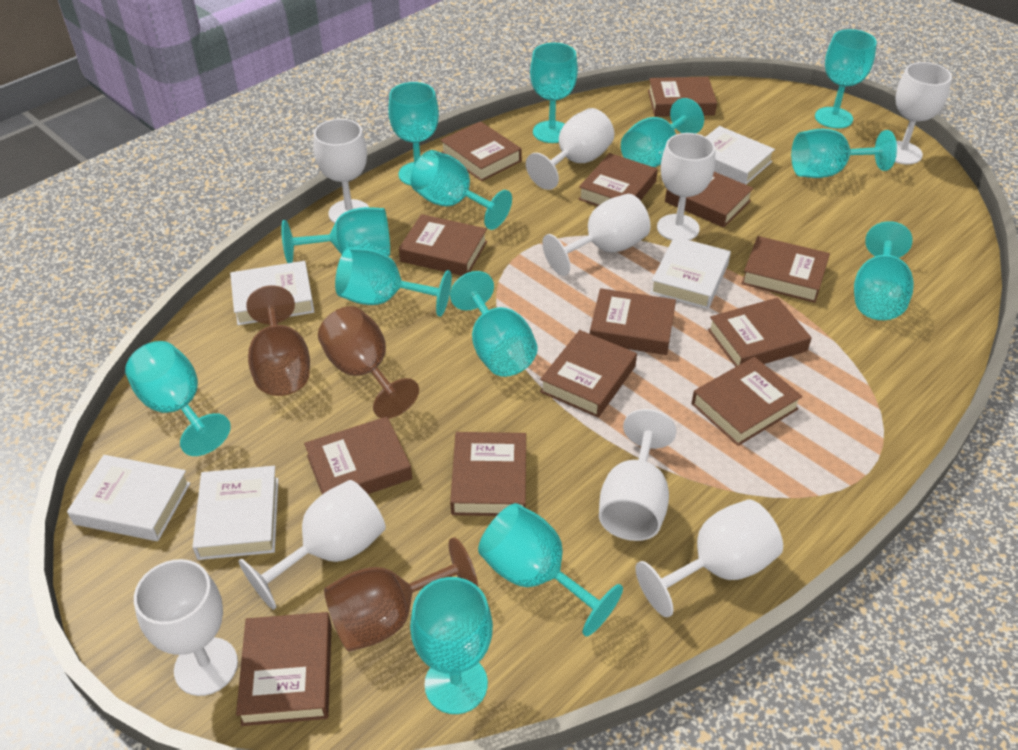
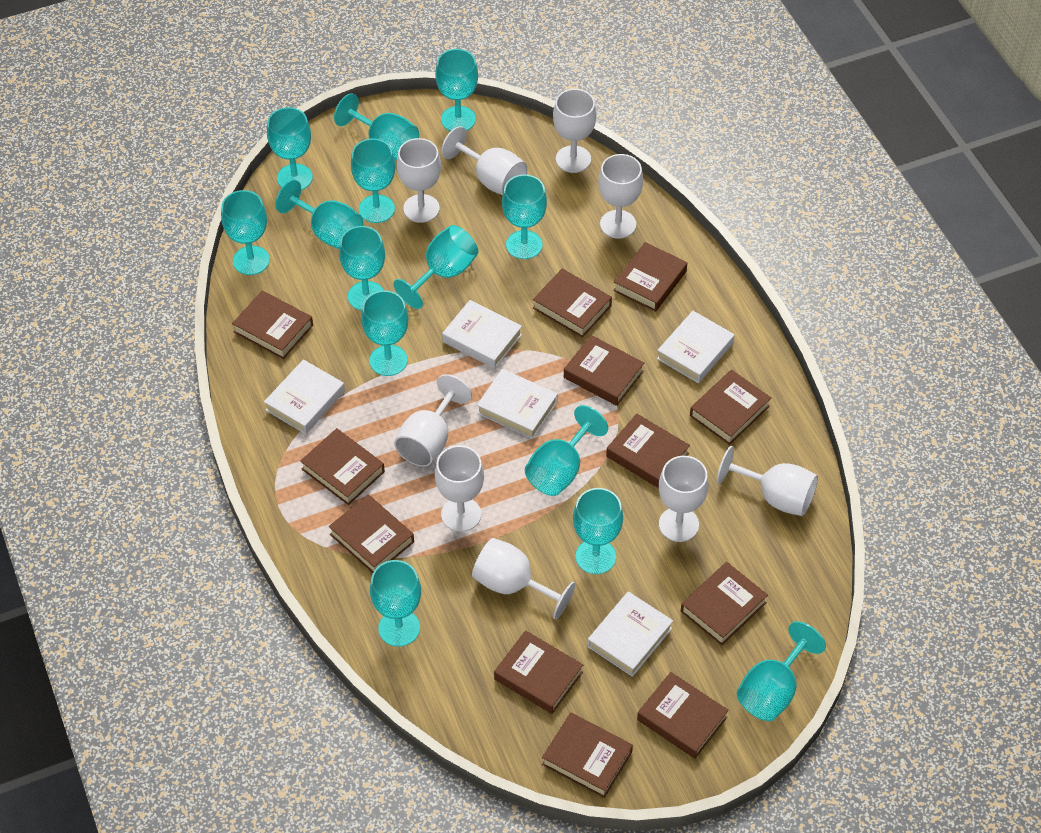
brown book: [236,612,332,726] [304,416,412,494] [399,214,487,276] [440,121,522,181] [450,432,526,516] [540,330,637,418] [578,153,658,206] [590,288,676,355] [648,77,717,117] [665,172,754,228] [691,357,802,446] [708,298,812,367] [741,236,830,303] = 13 -> [232,290,313,359] [300,428,385,505] [329,495,414,573] [494,630,583,714] [533,269,612,338] [542,712,633,798] [564,335,644,406] [606,414,690,488] [613,242,687,312] [637,672,729,758] [681,562,768,645] [690,370,771,445] = 12
brown goblet: [246,285,310,396] [318,306,419,419] [324,537,478,652] = 3 -> none = 0
turquoise goblet: [125,341,231,456] [281,207,390,263] [335,248,452,317] [388,82,439,185] [410,577,493,714] [411,150,512,230] [450,271,538,377] [478,503,623,637] [530,43,578,143] [621,98,704,167] [791,129,897,178] [815,29,877,129] [854,221,914,320] = 13 -> [221,190,270,275] [267,107,313,190] [275,180,363,249] [334,93,419,160] [339,226,385,311] [351,138,395,223] [361,290,408,376] [370,560,421,647] [393,225,479,309] [435,49,478,131] [502,175,547,259] [525,405,608,496] [573,488,623,574] [737,621,826,721] = 14

